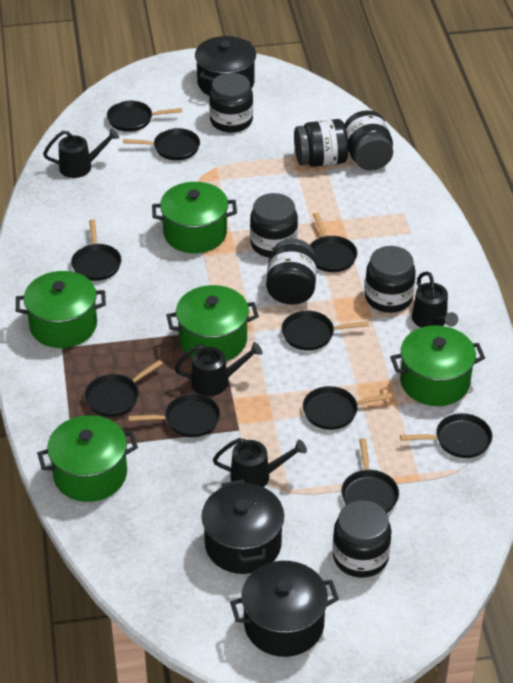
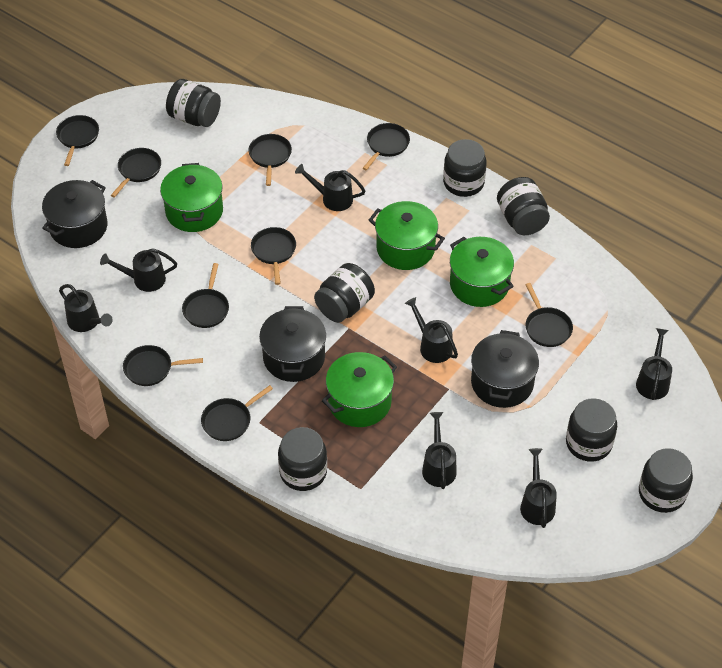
black pan: [71,219,121,281] [84,360,163,417] [107,101,182,132] [123,128,200,160] [128,394,220,437] [281,310,369,350] [303,386,393,430] [310,212,357,272] [341,438,399,513] [400,413,492,458] = 10 -> [56,115,99,166] [111,148,161,197] [123,345,203,386] [182,263,229,328] [201,385,273,441] [248,134,292,186] [251,227,296,285] [363,123,410,170] [525,283,573,347] = 9
black watering can: [43,128,119,178] [174,342,262,396] [213,438,307,487] [412,271,458,328] = 4 -> [59,284,113,332] [100,249,177,292] [295,164,365,211] [405,297,458,363] [422,412,457,489] [520,448,557,528] [636,328,672,400] = 7
green pot: [16,271,106,348] [37,415,138,502] [152,182,237,253] [166,285,259,361] [390,325,485,406] = 5 -> [160,163,223,232] [322,352,397,427] [369,201,445,270] [450,237,514,307] = 4

